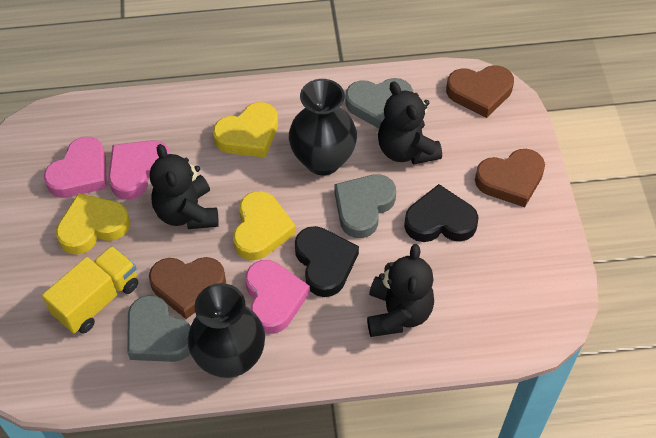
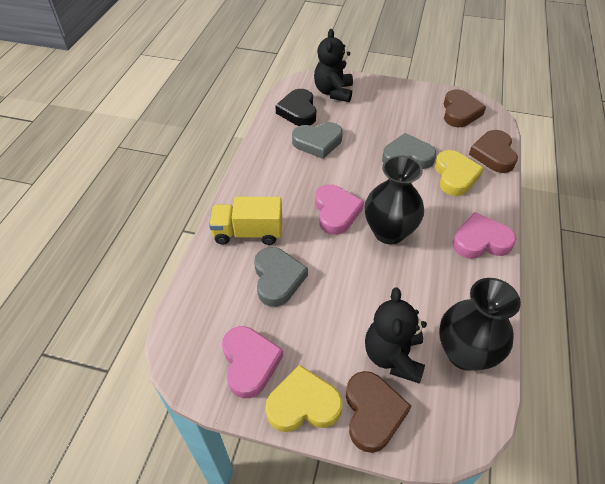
black heart: [295,226,359,297] [404,184,479,242] = 2 -> [275,89,316,126] = 1
black teddy bear: [150,144,219,229] [367,244,434,337] [378,81,442,165] = 3 -> [314,29,353,102] [365,287,427,384] = 2
yellow heart: [56,193,130,255] [213,102,278,158] [233,191,296,260] = 3 -> [265,365,342,432] [435,150,484,196] = 2

